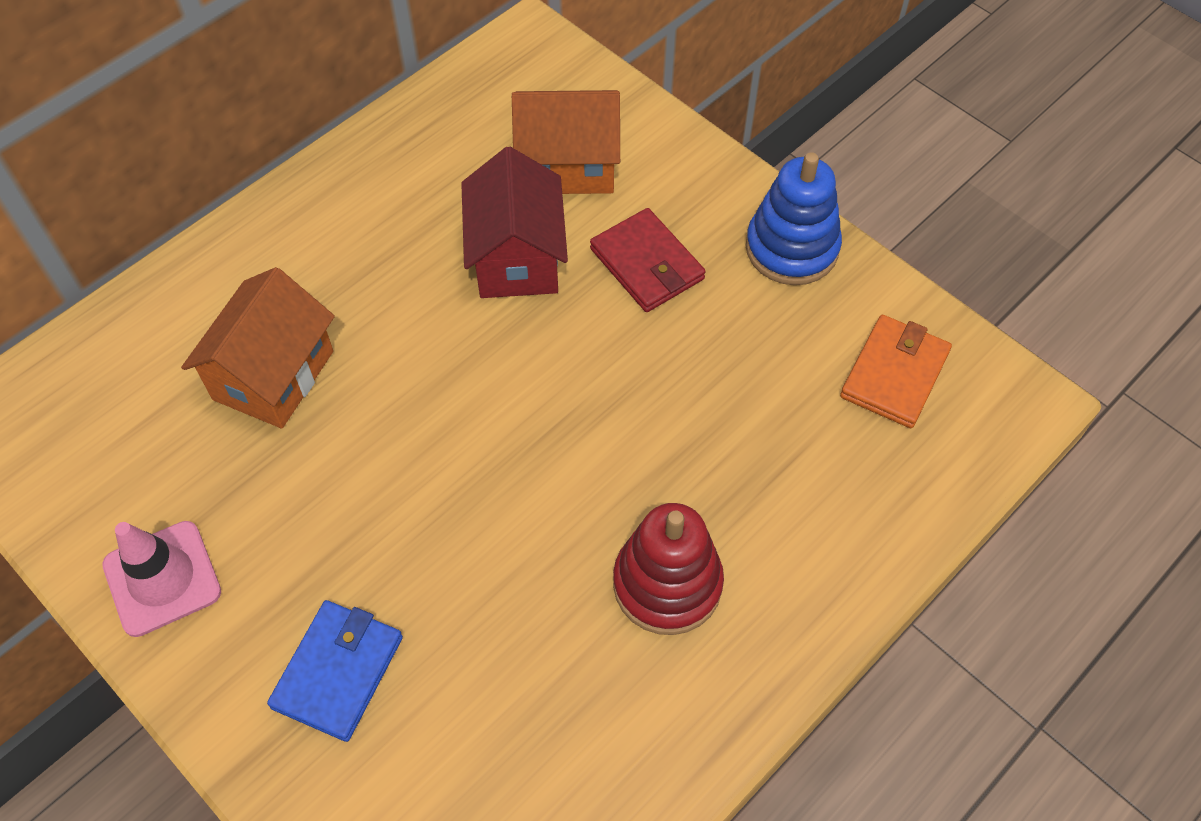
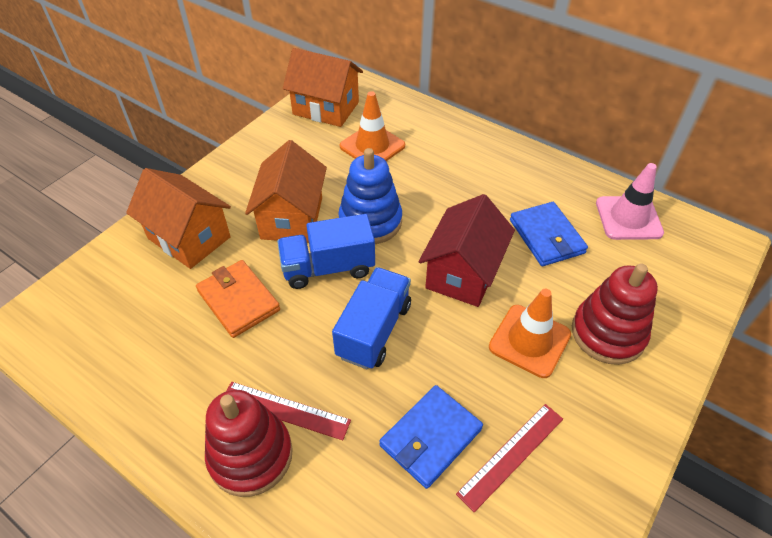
blue truck: none = 0 -> [277,214,375,289] [332,267,411,369] = 2
blue wallet: [267,600,403,742] = 1 -> [379,385,483,489] [510,202,588,266] = 2
orange house: [181,267,335,429] [512,90,620,194] = 2 -> [126,168,231,269] [245,140,327,243] [283,48,363,127] = 3
orange traffic cone: none = 0 -> [340,91,405,161] [489,289,571,378] = 2
red ruler: none = 0 -> [226,382,351,440] [456,404,563,512] = 2
red stacking toy: [613,503,724,635] = 1 -> [205,390,293,497] [572,264,658,365] = 2
red wallet: [590,208,706,312] = 1 -> none = 0

